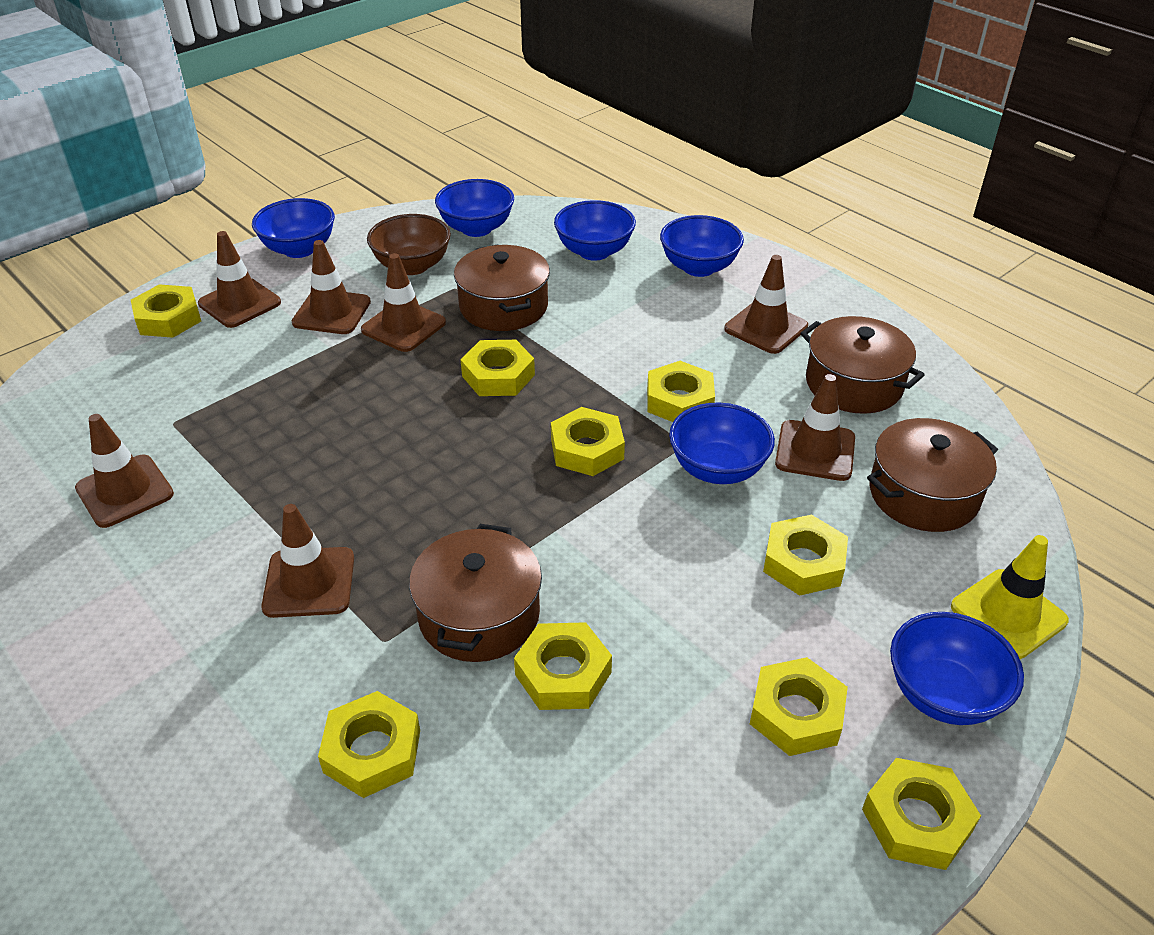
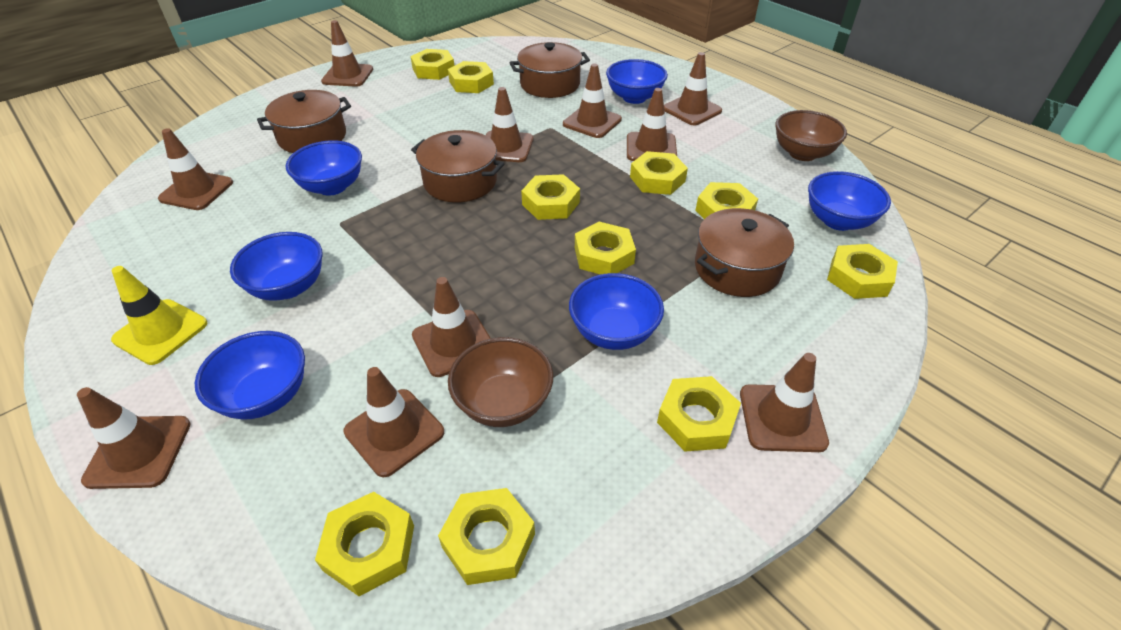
brown bowl: [367,214,451,275] = 1 -> [448,337,553,427] [775,110,847,161] = 2
brown traffic cone: [75,414,174,528] [198,231,281,328] [261,504,354,618] [292,240,371,334] [361,253,446,352] [724,255,808,354] [775,374,855,481] = 7 -> [77,387,191,489] [158,128,233,210] [321,20,373,87] [343,367,444,477] [412,277,491,377] [486,87,534,162] [563,63,622,138] [627,88,677,161] [664,52,722,125] [740,353,829,452] = 10
yellow nut: [131,284,201,338] [318,691,420,798] [461,340,535,396] [514,622,612,710] [551,407,625,476] [647,361,715,422] [750,657,848,756] [763,514,848,596] [862,758,981,870] = 9 -> [315,492,414,596] [410,49,454,80] [438,488,535,585] [448,61,494,93] [521,174,580,220] [575,222,636,274] [630,151,688,195] [657,376,741,452] [695,182,758,219] [827,244,898,299] = 10

